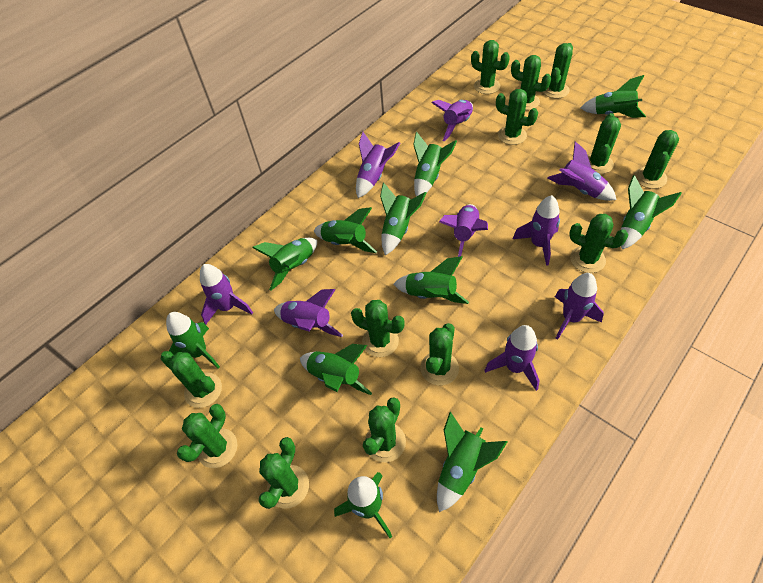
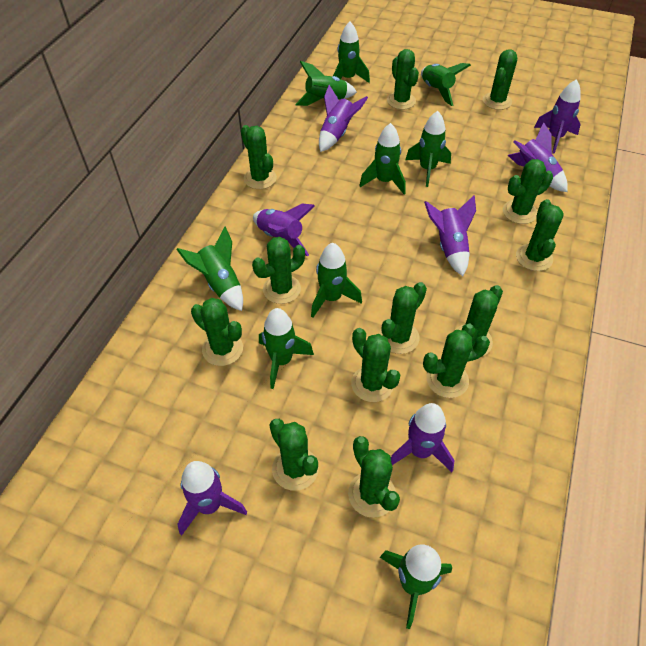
green rocket: [166,312,220,369] [252,238,317,291] [300,344,372,395] [314,207,377,253] [334,472,392,538] [380,182,427,255] [394,256,469,304] [413,132,457,197] [437,412,508,512] [580,75,646,118] [621,175,682,249] = 11 -> [176,227,243,311] [259,308,314,389] [295,61,357,106] [311,243,362,318] [333,22,370,83] [359,123,406,194] [380,544,452,629] [405,111,451,187] [421,63,471,106] = 9
purple rocket: [200,264,253,325] [274,289,343,337] [356,132,400,198] [431,100,473,141] [439,204,488,257] [485,325,539,391] [513,195,560,266] [547,141,616,201] [555,273,604,339] = 9 -> [177,461,247,536] [253,204,315,256] [319,85,368,152] [391,403,455,472] [424,195,476,276] [508,122,568,192] [534,79,581,154] = 7

